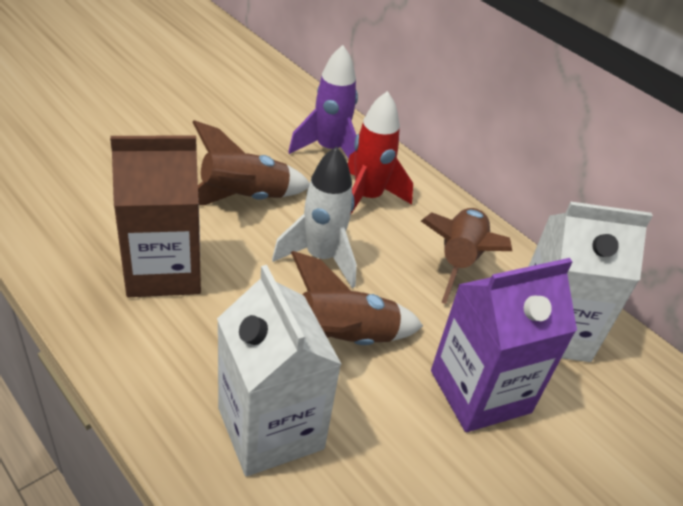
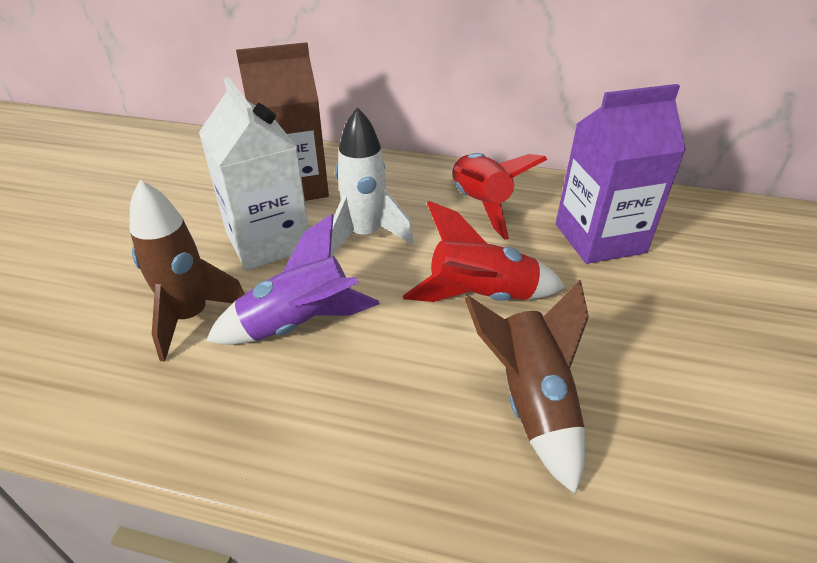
brown rocket: [192,120,310,205] [291,251,423,345] [421,208,512,304] = 3 -> [130,180,245,362] [464,280,589,495] = 2
red rocket: [348,91,413,214] = 1 -> [403,201,565,302] [452,153,547,240] = 2
white carton: [217,265,342,476] [528,201,653,362] = 2 -> [199,77,309,270] = 1

